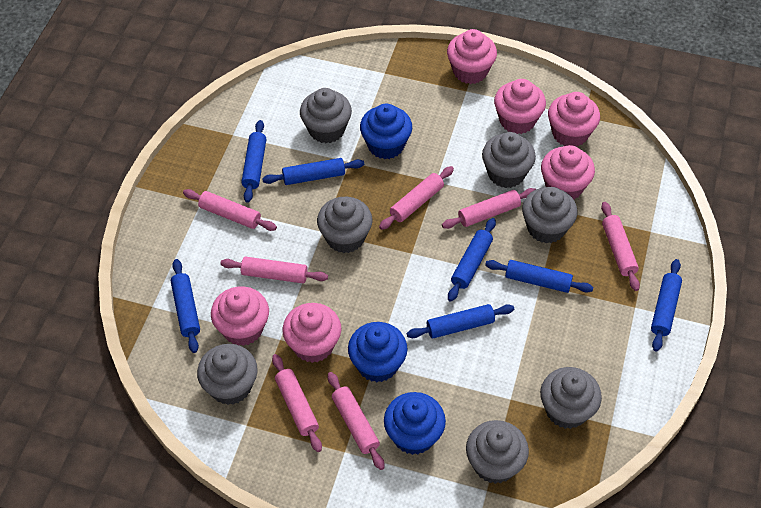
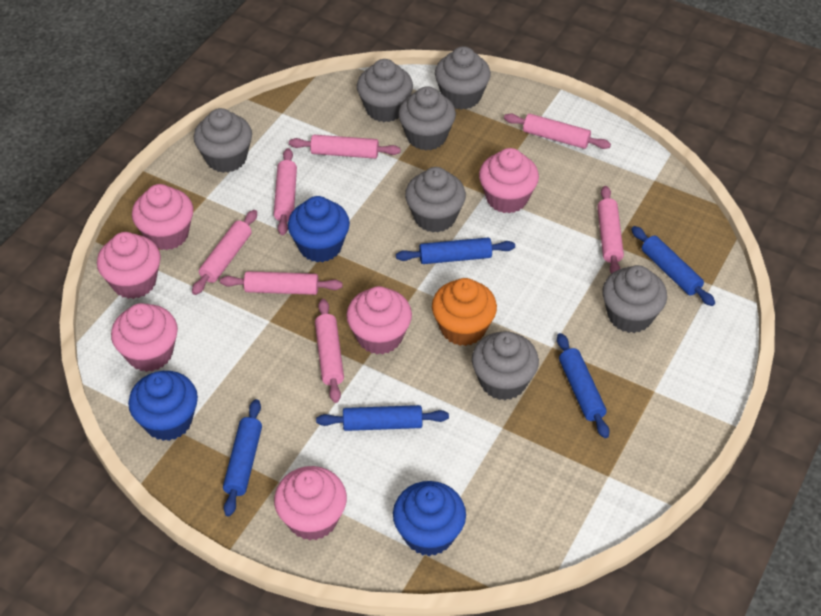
blue rolling pin: [171,259,200,353] [241,120,266,203] [262,158,364,185] [407,304,514,338] [448,218,496,302] [485,260,593,293] [651,259,682,352] = 7 -> [223,399,262,516] [316,405,449,431] [396,238,515,264] [557,333,610,438] [631,226,715,306] = 5
orange cupcake: none = 0 -> [432,278,497,346] = 1

